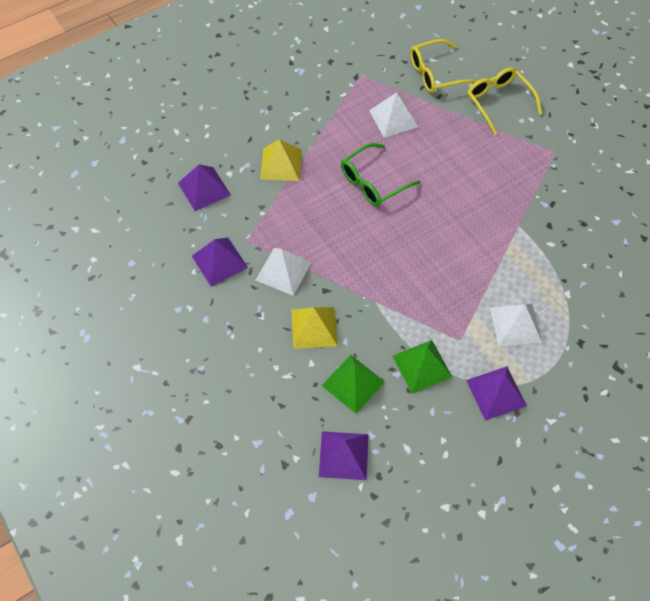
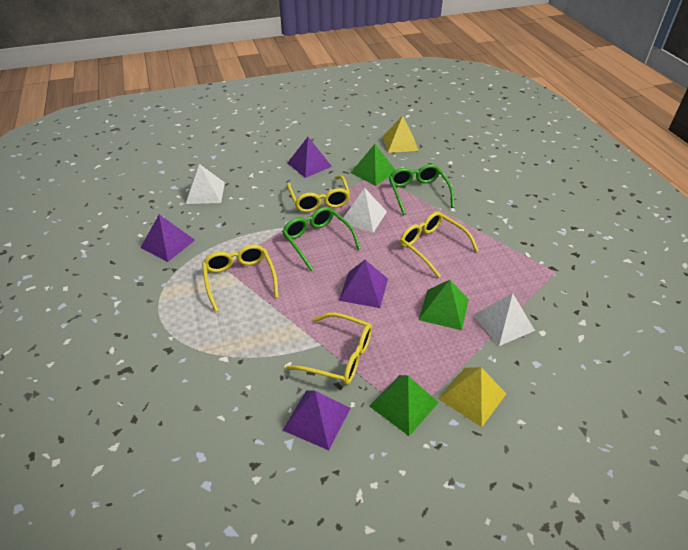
green glasses: [341,143,421,206] = 1 -> [282,207,361,271] [389,164,454,215] = 2
green pyramid: [322,355,385,414] [393,340,452,394] = 2 -> [351,144,395,186] [369,375,439,436] [419,280,469,330] = 3
yellow glasses: [410,39,476,93] [467,67,542,135] = 2 -> [202,245,278,312] [286,313,372,385] [287,175,350,212] [400,212,479,278] = 4

